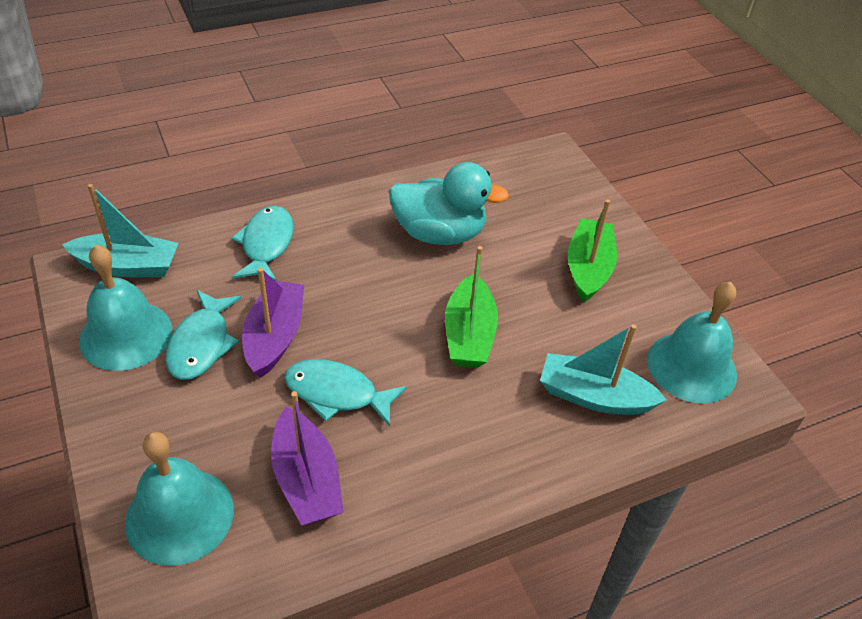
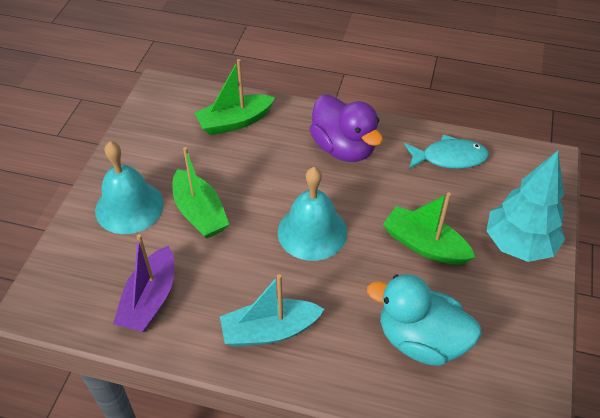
green boat: [445,246,498,367] [568,199,617,302] = 2 -> [173,147,229,238] [195,59,275,135] [383,192,476,265] = 3
purple boat: [242,268,304,378] [271,391,343,525] = 2 -> [113,234,174,332] = 1
purple duck: none = 0 -> [310,95,383,162] = 1
turquoise bell: [79,245,172,371] [125,432,234,566] [647,282,737,403] = 3 -> [95,141,164,234] [278,167,347,261] = 2
turquoise boat: [62,184,178,277] [540,324,667,415] = 2 -> [220,274,324,347] = 1
turquoise fish: [166,290,241,380] [231,206,294,281] [284,359,407,426] = 3 -> [404,135,489,169] = 1
turquoise tree: none = 0 -> [487,151,565,262] = 1

